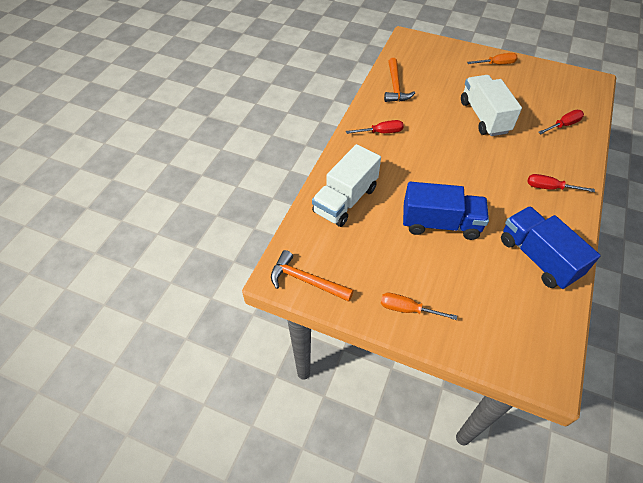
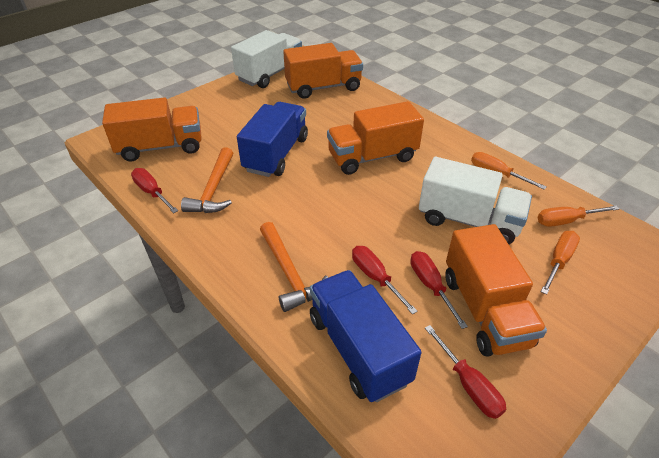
orange screwdriver: [381,293,457,320] [467,53,518,64] = 2 -> [471,152,546,190] [537,206,619,227] [541,231,580,295] = 3
orange truck: none = 0 -> [102,97,202,161] [283,43,363,99] [327,101,424,175] [445,224,547,357] = 4
red screwdriver: [346,120,404,134] [527,174,595,192] [538,110,584,134] = 3 -> [131,168,178,213] [352,246,418,314] [410,251,468,329] [425,325,506,419] = 4

